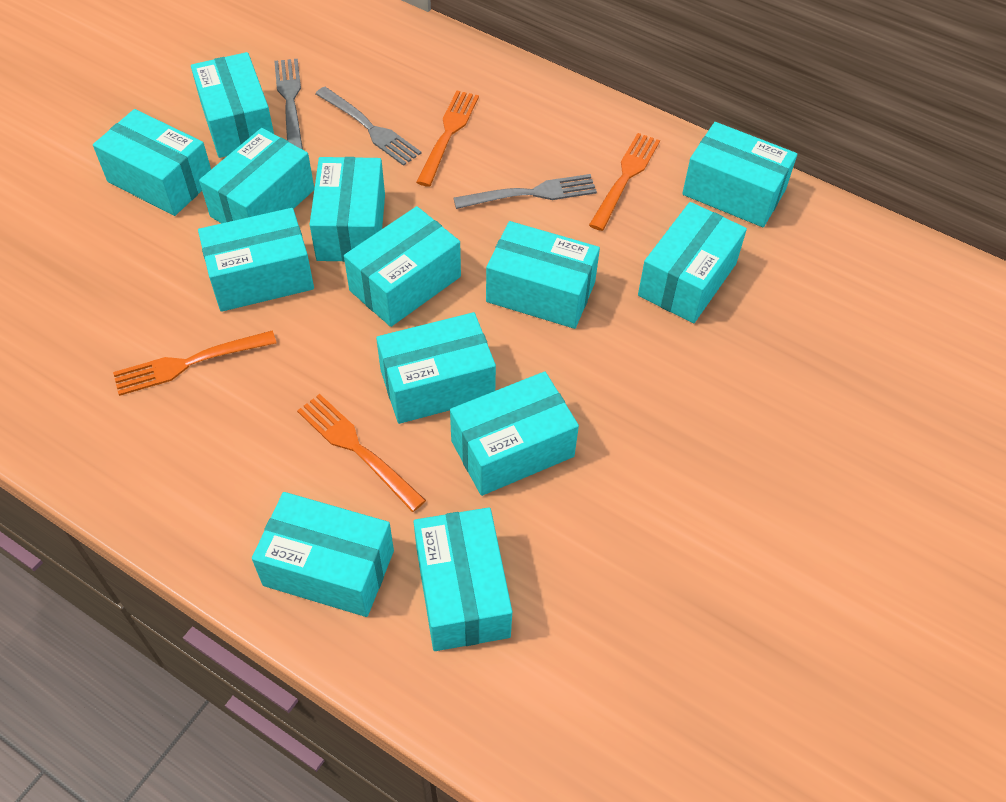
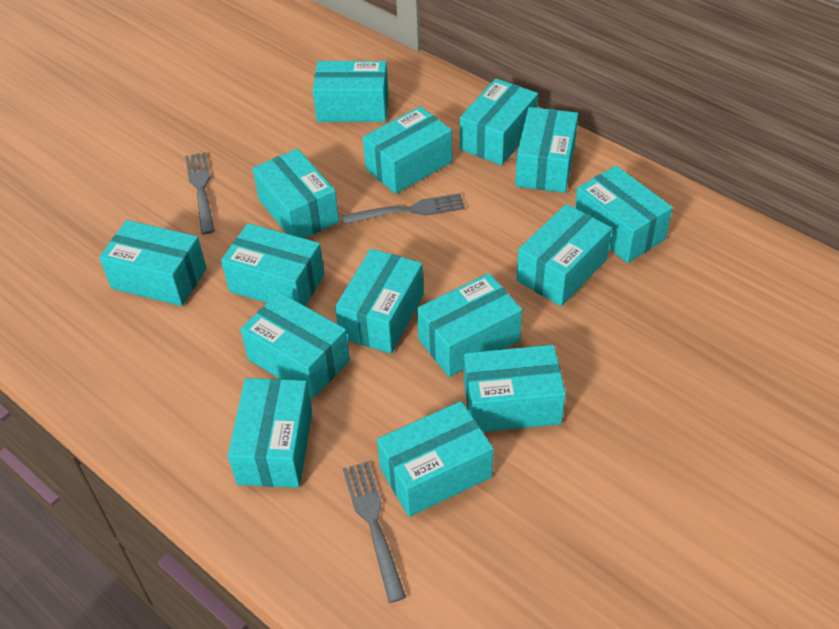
orange fork: [113,330,277,396] [297,394,426,512] [416,91,479,187] [589,133,660,231] = 4 -> none = 0
turquoise box: [93,109,211,216] [191,52,274,158] [198,208,314,312] [199,128,314,223] [252,492,394,617] [310,157,385,262] [344,206,461,327] [376,312,496,424] [414,507,512,651] [450,372,579,496] [486,221,600,329] [638,202,747,323] [682,122,797,227] = 13 -> [99,220,206,306] [221,223,324,306] [228,378,312,488] [240,292,350,398] [253,149,339,238] [313,61,389,122] [335,249,424,354] [363,106,452,194] [377,401,493,517] [417,273,522,377] [460,79,538,165] [464,345,566,432] [515,107,578,193] [517,204,612,306] [575,166,672,263] = 15

